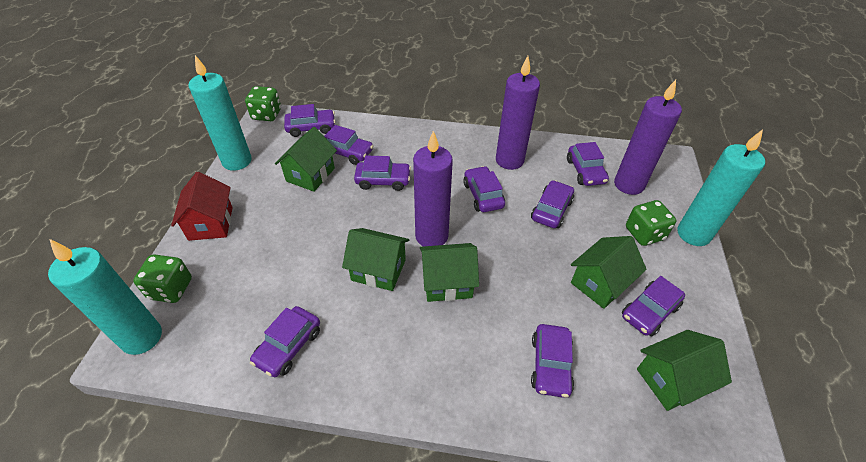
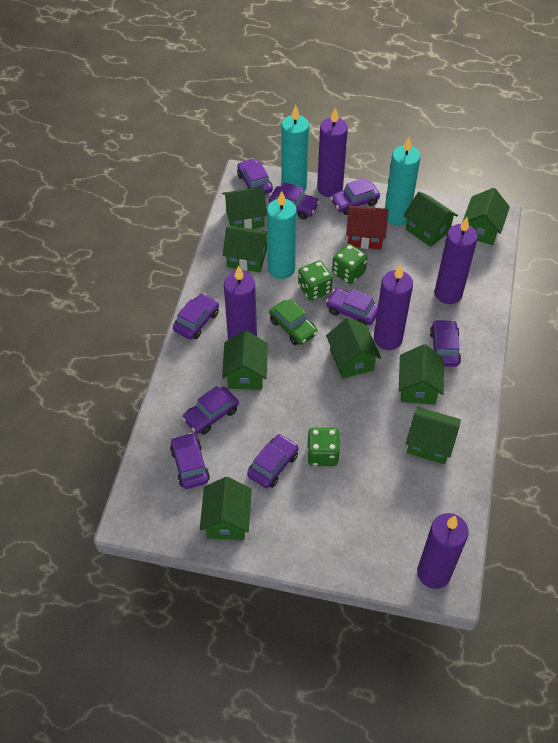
green car: none = 0 -> [269,299,318,345] = 1
green house: [275,127,337,192] [342,228,409,291] [420,243,479,302] [571,236,646,309] [637,330,732,411] = 5 -> [200,477,252,540] [222,186,267,229] [222,330,268,389] [223,226,267,272] [326,317,381,379] [399,344,444,405] [403,191,458,247] [406,407,461,464] [462,188,510,245] = 9
purple candle: [413,131,453,246] [496,56,540,170] [614,80,682,195] = 3 -> [224,265,257,340] [317,108,348,197] [374,264,413,350] [417,513,469,589] [435,217,478,304] = 5

